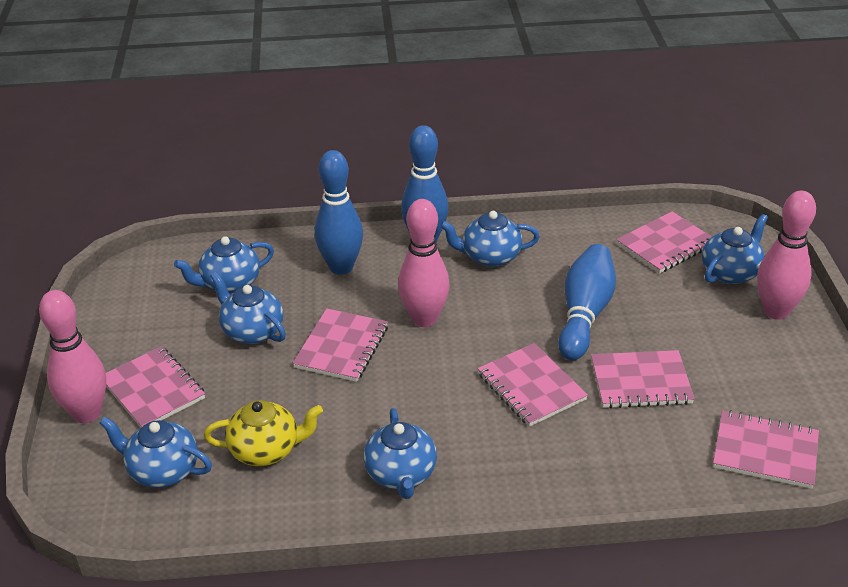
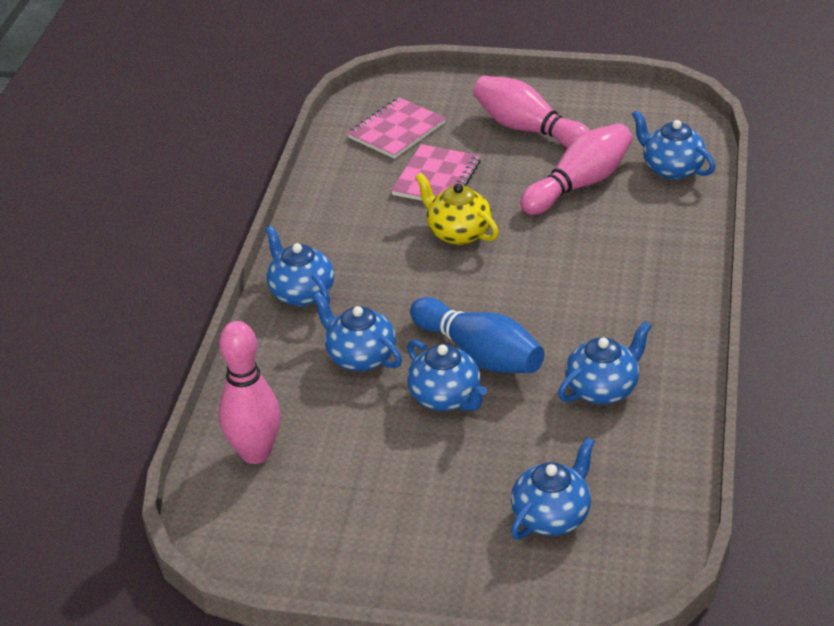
blue bowling pin: [314,150,363,275] [401,125,449,242] [558,244,616,360] = 3 -> [410,297,544,373] = 1
pink notebook: [106,346,205,427] [293,308,388,382] [478,343,588,427] [591,350,694,408] [616,211,712,273] [713,410,819,489] = 6 -> [347,98,446,159] [391,144,481,201] = 2

